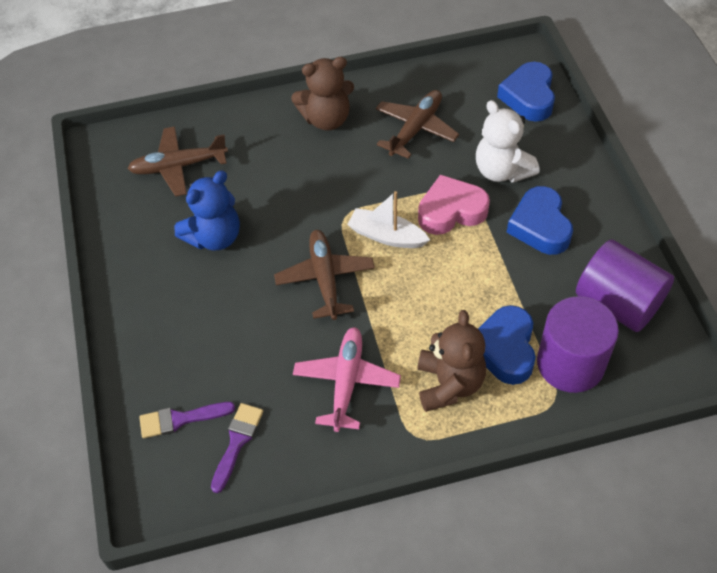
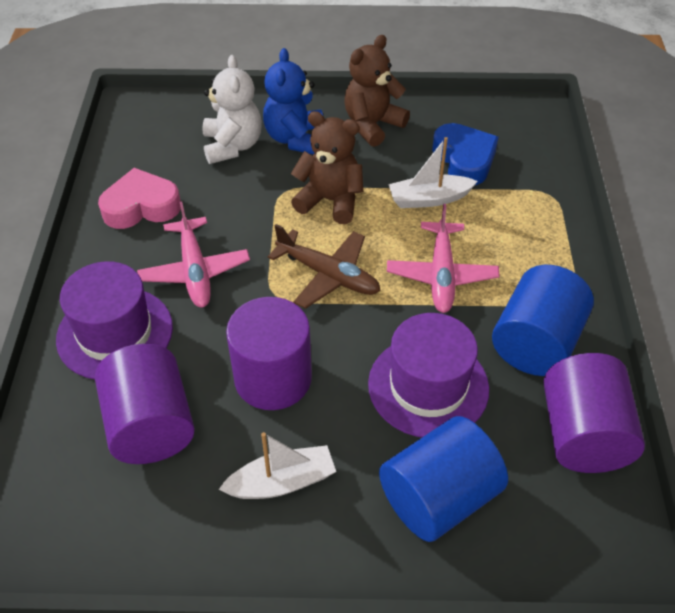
blue cylinder: none = 0 -> [379,416,508,542] [492,265,594,376] = 2
blue heart: [478,305,536,385] [497,62,555,121] [507,186,573,255] = 3 -> [432,123,499,186] = 1
brown plane: [127,126,228,197] [274,230,375,320] [376,90,459,159] = 3 -> [268,224,381,309] = 1
pink plane: [293,327,401,432] = 1 -> [137,202,250,308] [387,204,499,313] = 2
purple brush: [139,402,235,438] [211,403,263,493] = 2 -> none = 0
purple cylinder: [537,296,619,393] [576,239,674,332] = 2 -> [95,344,195,464] [226,297,312,410] [543,353,645,473] = 3
purple hat: none = 0 -> [56,261,173,379] [368,313,489,437] = 2
white boat: [347,191,430,248] = 1 -> [219,432,336,499] [388,137,478,208] = 2

